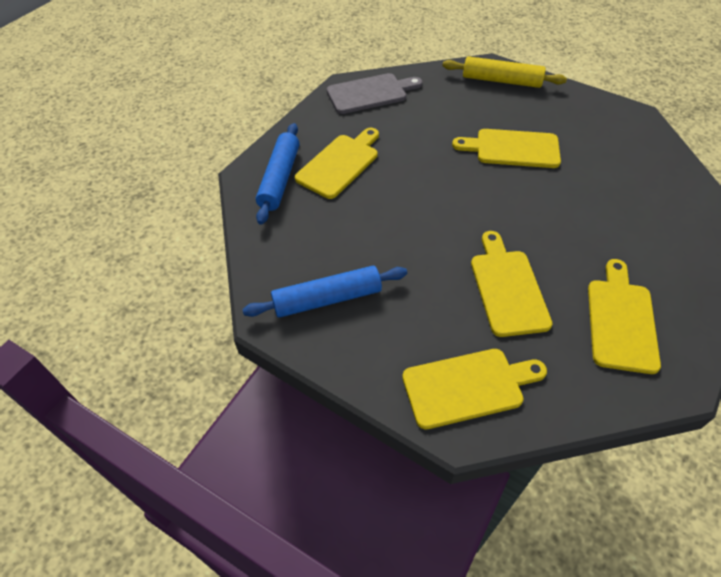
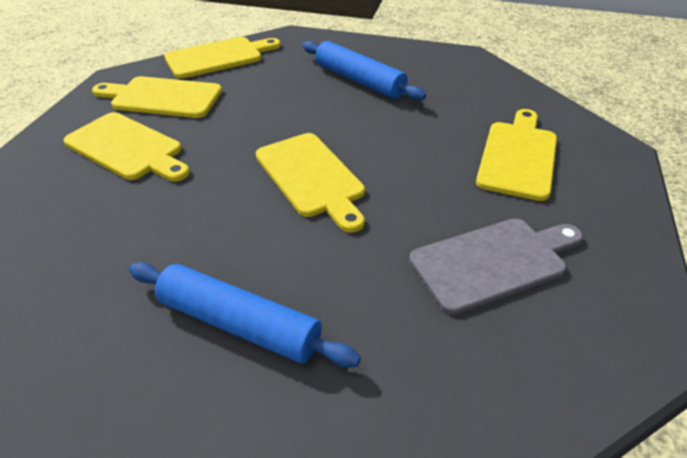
yellow rolling pin: [442,56,567,88] = 1 -> none = 0

